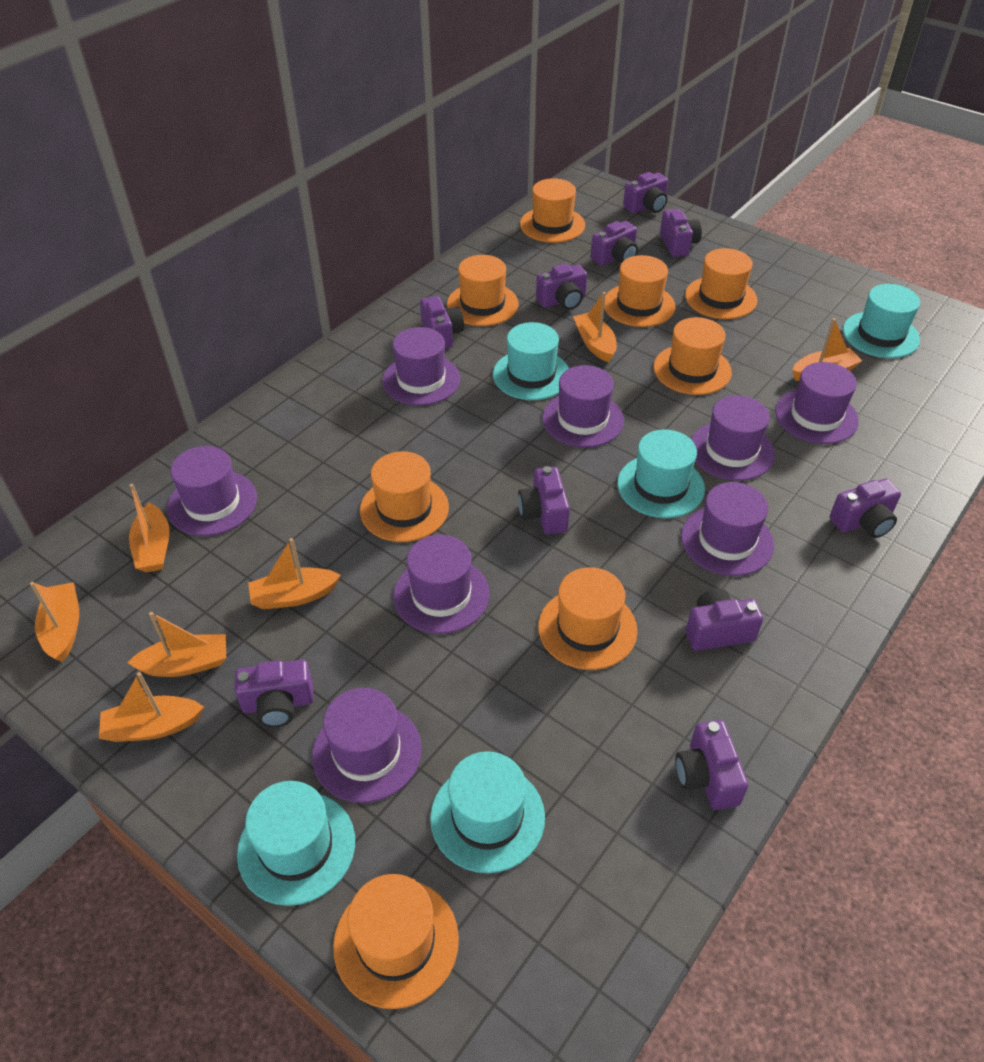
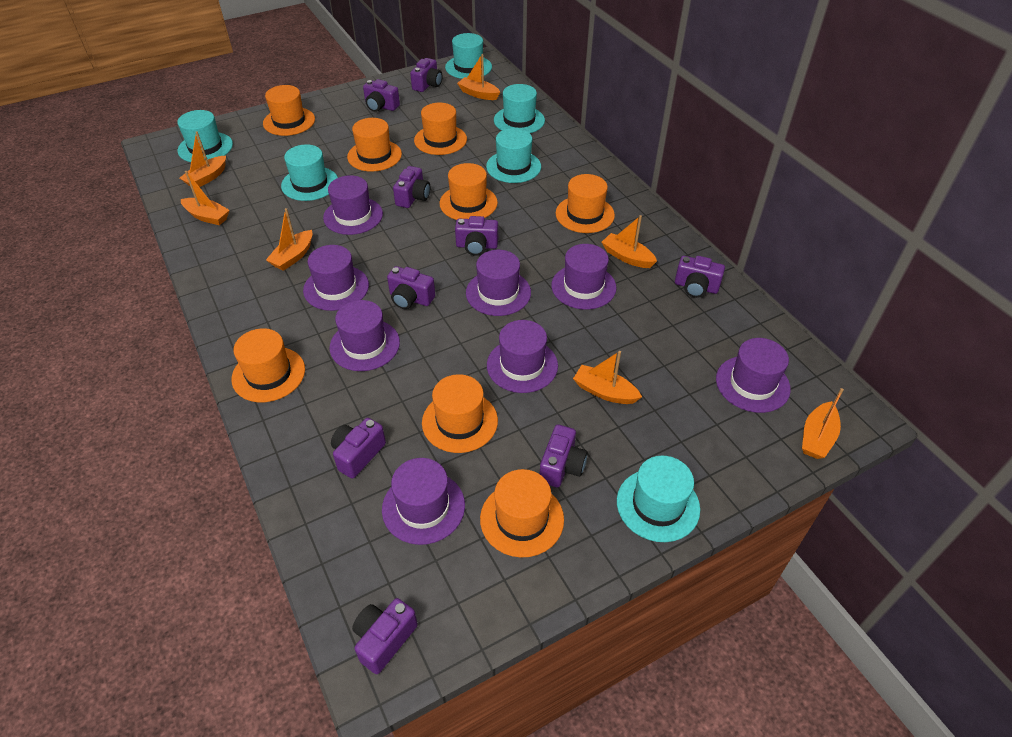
purple camera: [235,660,313,727] [420,296,464,349] [518,466,570,534] [536,264,587,310] [591,221,638,265] [623,172,668,213] [660,209,702,257] [675,720,748,810] [686,589,763,651] [830,479,901,538] = 10 -> [331,418,386,479] [352,598,418,674] [363,79,400,112] [387,266,435,309] [393,166,430,208] [410,58,443,92] [455,216,498,256] [540,425,588,487] [675,256,725,298] = 9
turquoise hat: [237,781,355,906] [430,751,545,873] [493,322,569,400] [617,429,705,518] [843,284,920,358] = 5 -> [177,110,233,162] [281,144,338,201] [445,33,492,79] [486,128,541,183] [494,84,545,133] [617,456,700,542] = 6

